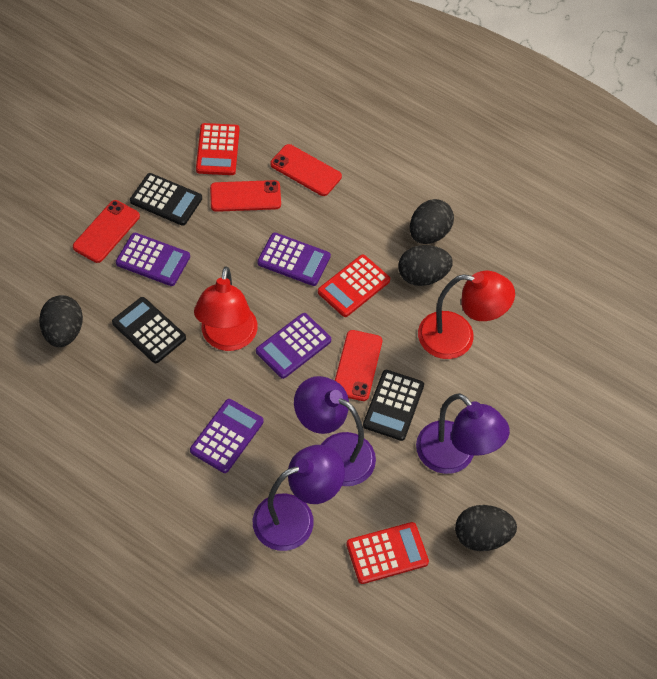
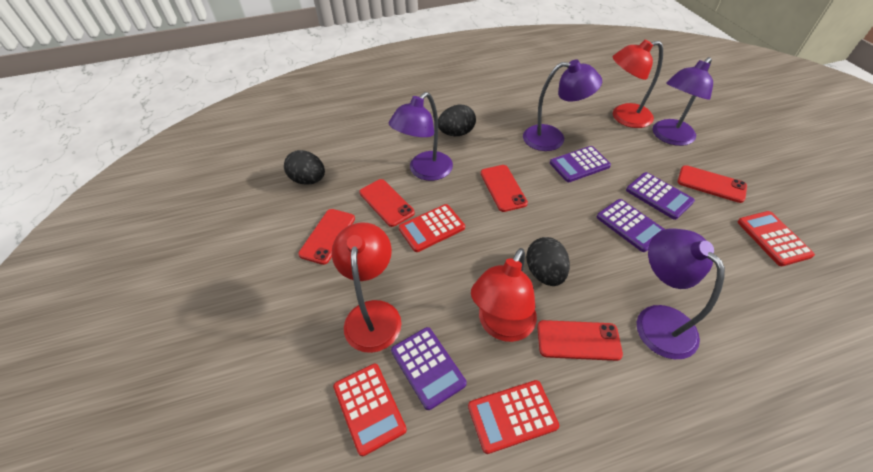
black calculator: [112,297,186,363] [130,173,202,226] [363,370,424,441] = 3 -> none = 0
black egg: [39,295,83,347] [399,245,453,286] [410,199,454,244] [455,505,517,551] = 4 -> [284,150,325,185] [438,104,476,136] [526,237,570,286] = 3
purple lamp: [253,445,345,551] [294,376,376,486] [416,393,510,474] = 3 -> [389,92,453,181] [523,60,602,151] [637,229,725,359] [653,57,713,146] = 4
red calculator: [196,123,240,175] [318,255,390,317] [346,522,429,584] = 3 -> [333,363,407,456] [399,204,465,252] [468,380,559,454] [737,211,815,266] = 4
red lamp: [194,266,258,351] [418,271,515,359] = 2 -> [332,222,402,353] [471,248,537,342] [613,40,663,128] = 3
red phone: [73,200,140,263] [210,180,281,212] [270,144,342,196] [335,330,382,401] = 4 -> [298,209,355,265] [359,179,415,227] [481,165,528,212] [537,320,623,361] [678,165,747,203] = 5

